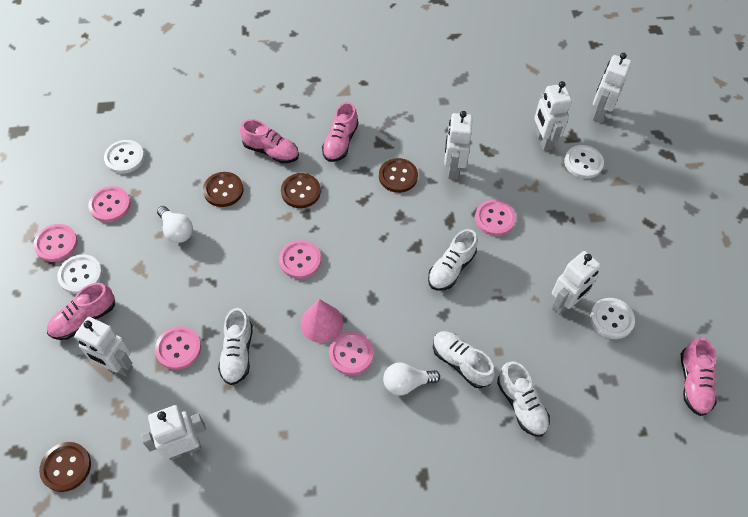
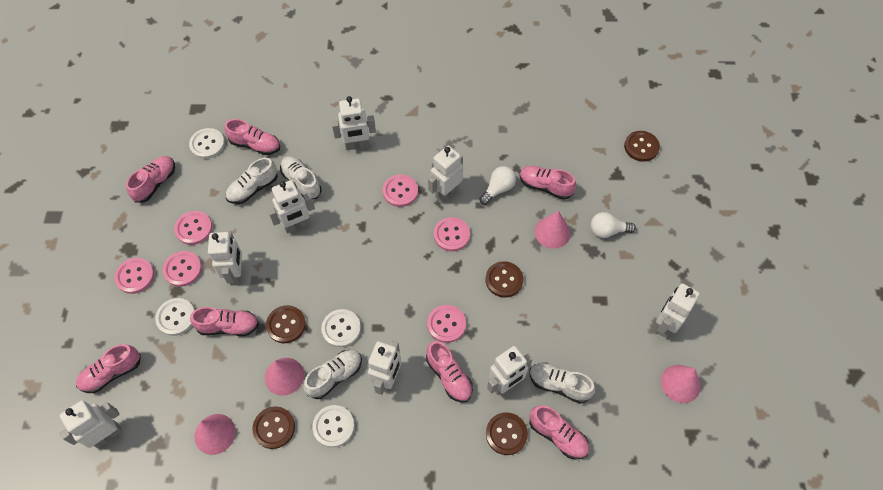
brown button: [39,442,91,492] [203,172,244,207] [281,173,321,208] [379,158,418,193] = 4 -> [252,406,295,449] [266,305,306,343] [486,261,523,297] [486,412,528,455] [624,131,660,162] = 5
pink cone: [300,299,343,343] = 1 -> [194,414,236,455] [265,358,304,396] [535,211,571,249] [661,365,701,403] = 4
pink shoe: [47,283,115,340] [240,119,299,163] [322,102,358,162] [681,337,717,416] = 4 -> [76,344,141,393] [126,156,175,203] [190,307,259,336] [224,119,280,155] [426,341,473,403] [519,166,576,200] [529,405,589,460] = 7
white robot: [74,317,133,376] [141,405,206,460] [444,111,473,180] [534,81,572,151] [552,251,601,315] [592,53,632,123] = 6 -> [60,400,122,448] [208,232,242,286] [268,180,315,233] [332,96,376,150] [368,341,401,395] [428,146,463,203] [487,346,533,395] [656,283,700,337] = 8

